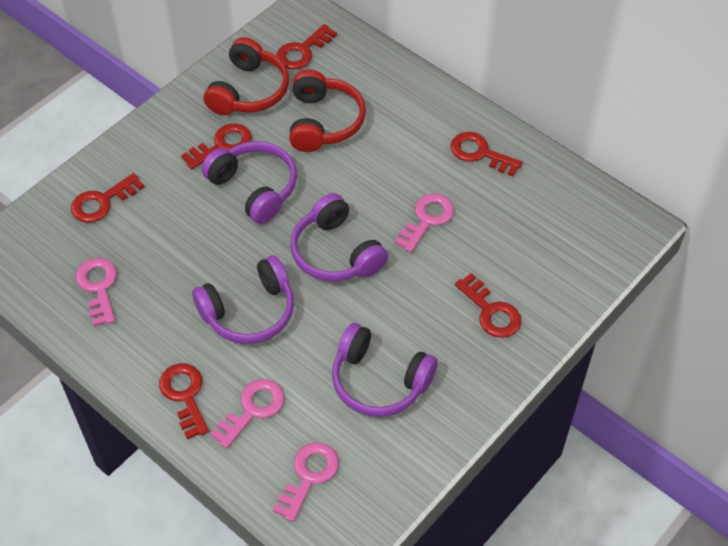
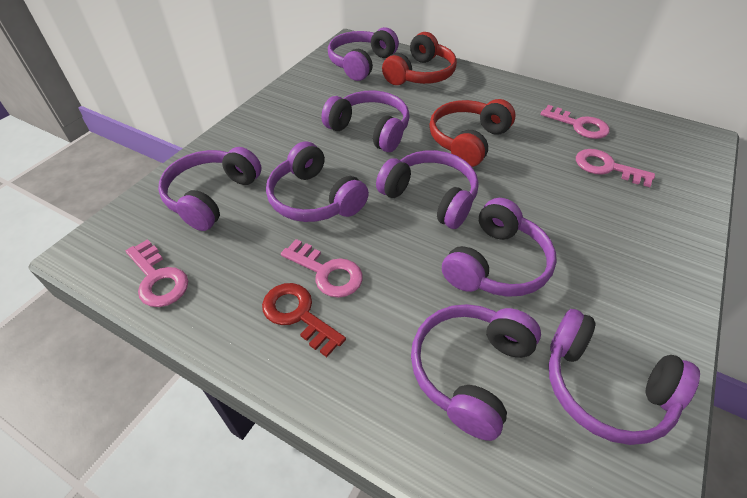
purple headphones: [192,255,294,344] [202,141,297,224] [290,193,388,282] [332,323,438,417] = 4 -> [158,147,262,231] [266,141,369,222] [321,90,410,152] [328,27,399,81] [376,150,479,229] [411,304,541,441] [442,198,557,297] [549,309,700,445] = 8
red key: [71,173,145,223] [159,363,209,439] [181,123,252,169] [276,24,337,69] [450,132,523,176] [455,273,521,338] = 6 -> [262,283,346,357] = 1

